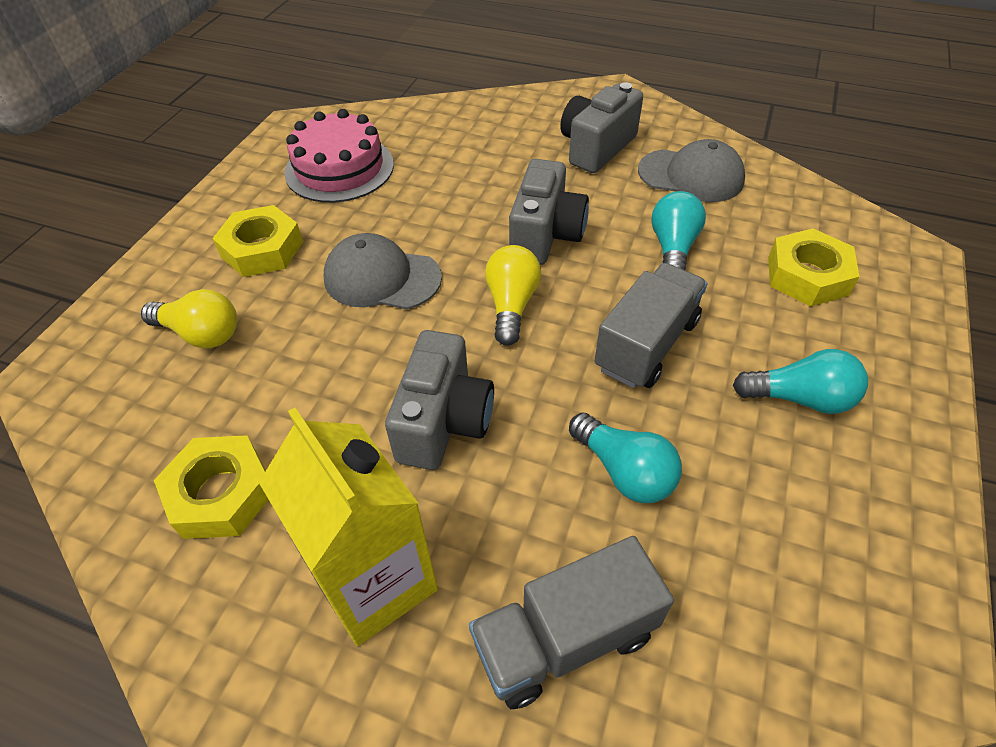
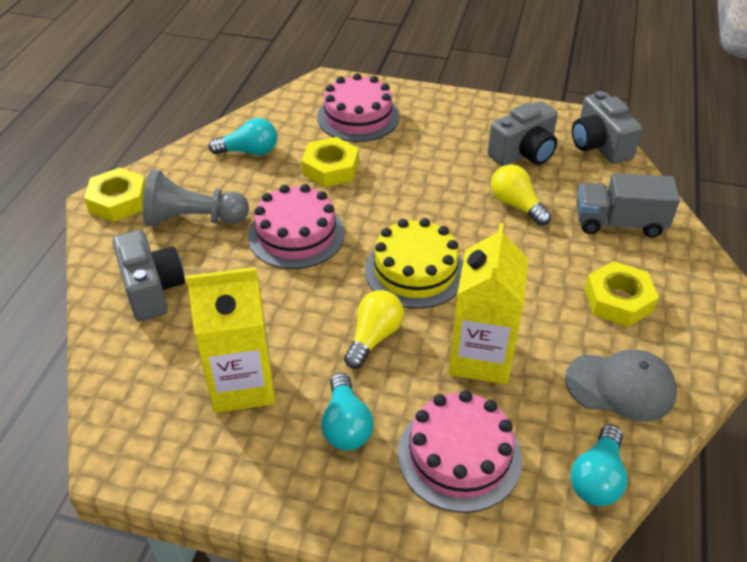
grey cap: [324,233,442,309] [638,139,745,202] = 2 -> [565,350,677,422] = 1
grey pawn: none = 0 -> [143,169,249,226] = 1
grey truck: [469,536,674,709] [595,263,708,388] = 2 -> [576,173,680,238] = 1
pink cake: [284,109,394,203] = 1 -> [248,184,345,269] [317,73,400,142] [398,390,522,513] = 3
yellow cake: none = 0 -> [365,218,463,309] = 1
yellow carton: [259,408,438,646] = 1 -> [186,267,275,413] [449,223,529,384] = 2

